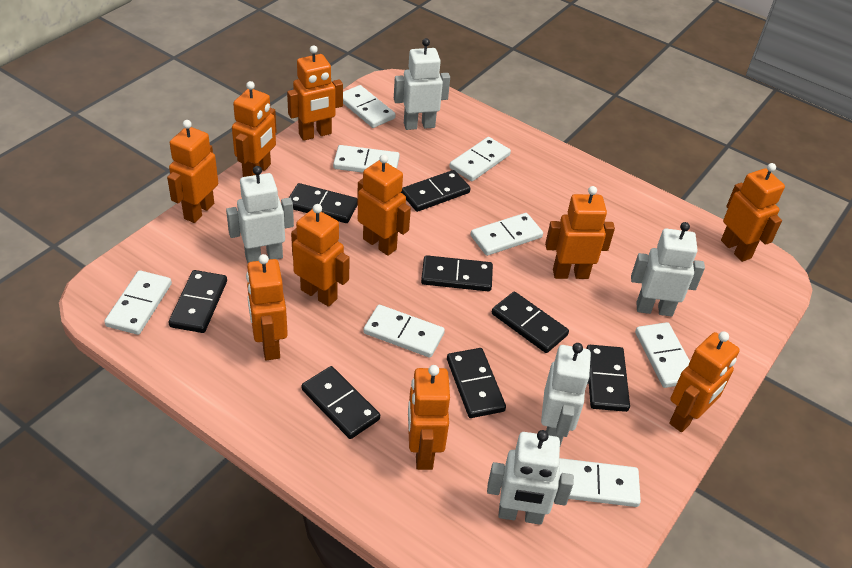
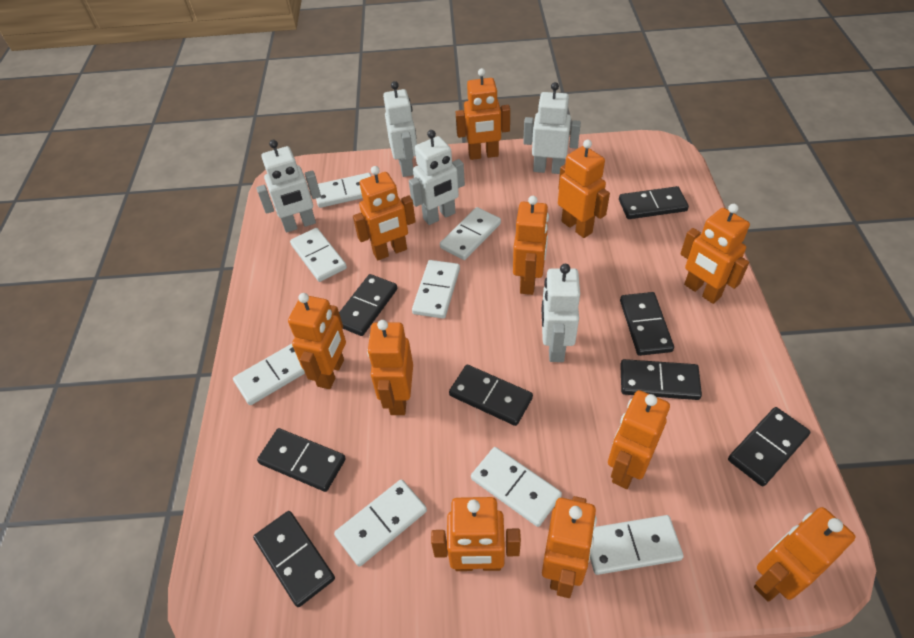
orange robot: [167,120,218,223] [232,81,277,177] [246,254,288,360] [287,45,343,141] [291,204,350,307] [357,154,411,256] [408,365,450,470] [545,186,615,279] [669,331,740,432] [721,163,785,262] = 10 -> [288,293,346,389] [353,166,416,260] [367,320,413,415] [431,497,521,571] [456,68,510,160] [513,196,549,295] [542,496,597,598] [558,140,610,238] [608,390,670,489] [680,204,750,304] [754,507,856,602] = 11

